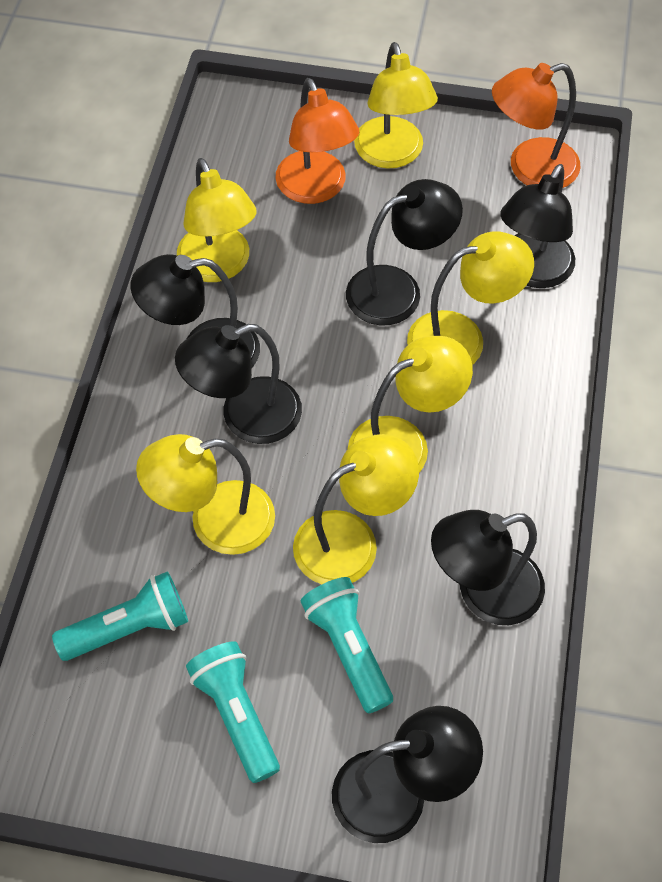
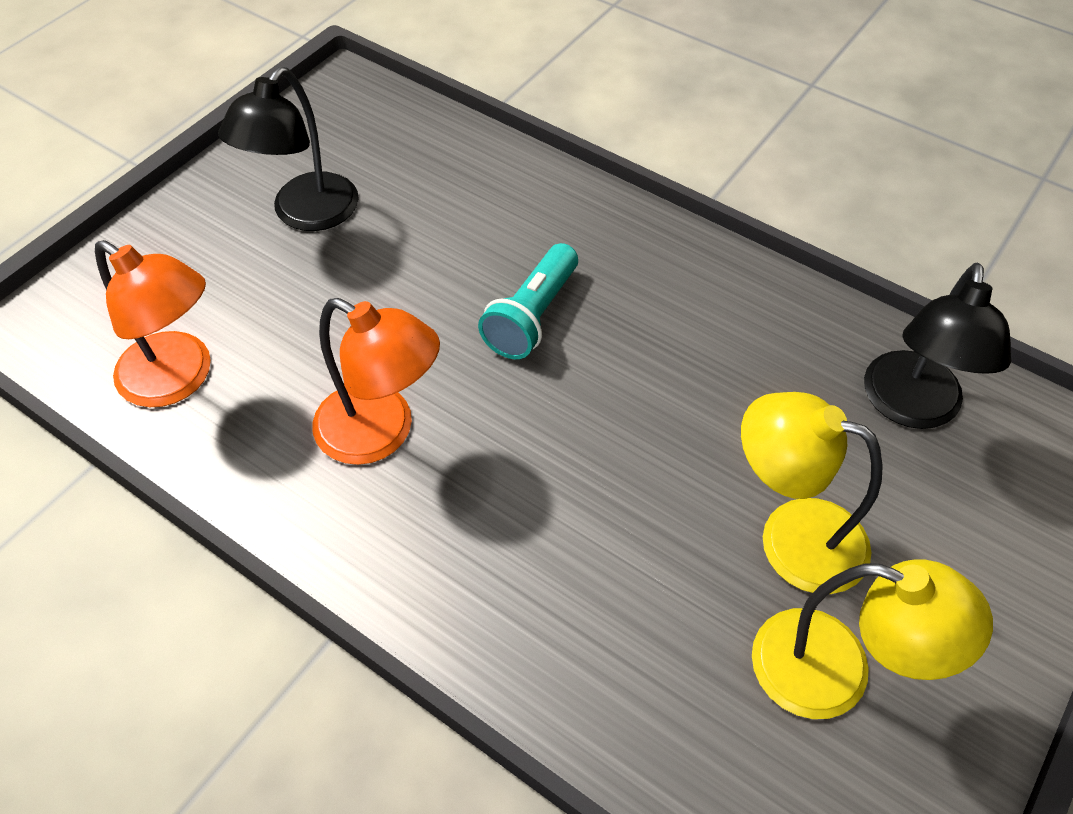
black lamp: [130,254,260,368] [175,324,302,444] [332,706,483,843] [346,179,463,325] [431,510,545,625] [500,164,575,288] = 6 -> [218,67,359,231] [864,263,1011,429] = 2
turquoise flashlight: [52,572,188,661] [186,641,280,783] [301,577,393,713] = 3 -> [478,243,578,359] = 1
yellow lamp: [136,434,275,555] [177,158,256,282] [293,434,419,584] [348,336,473,472] [354,42,438,169] [407,231,534,365] = 6 -> [741,392,883,594] [752,559,993,719] = 2

